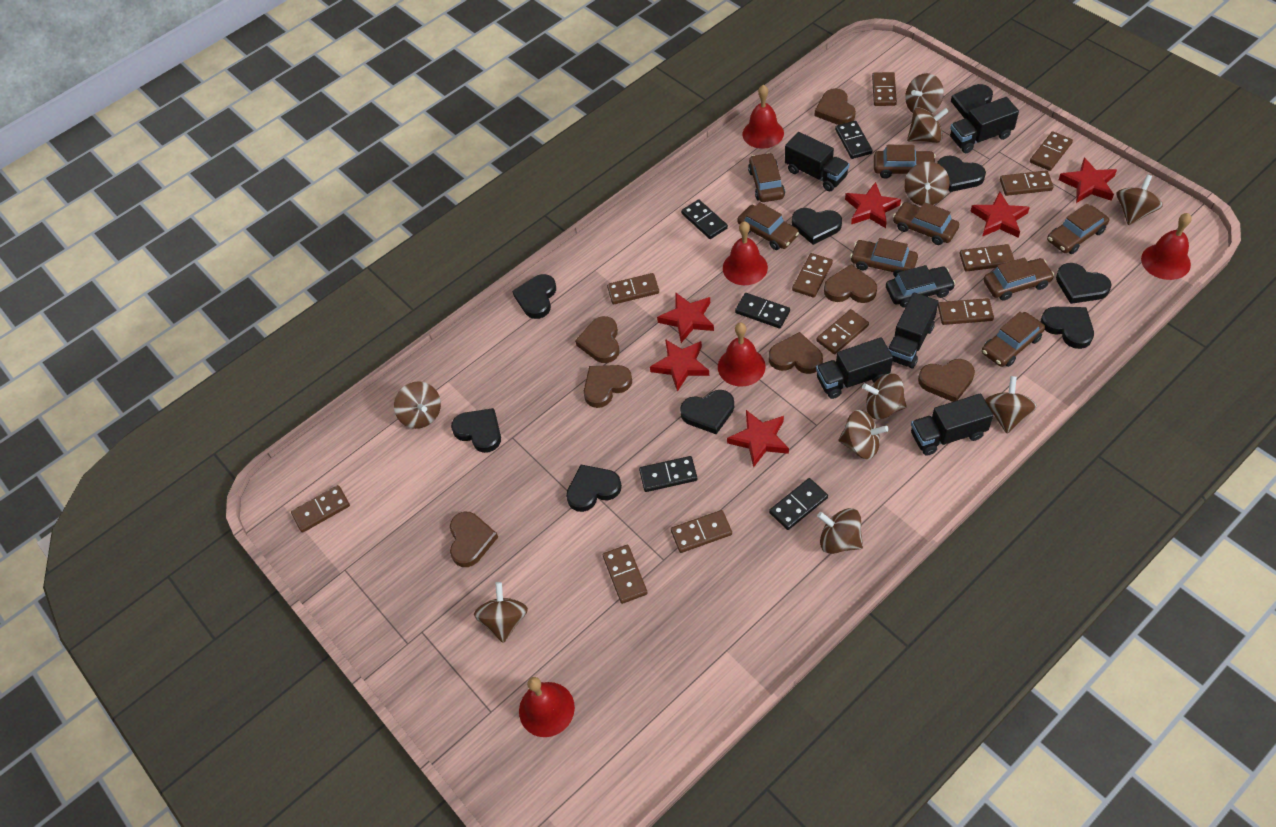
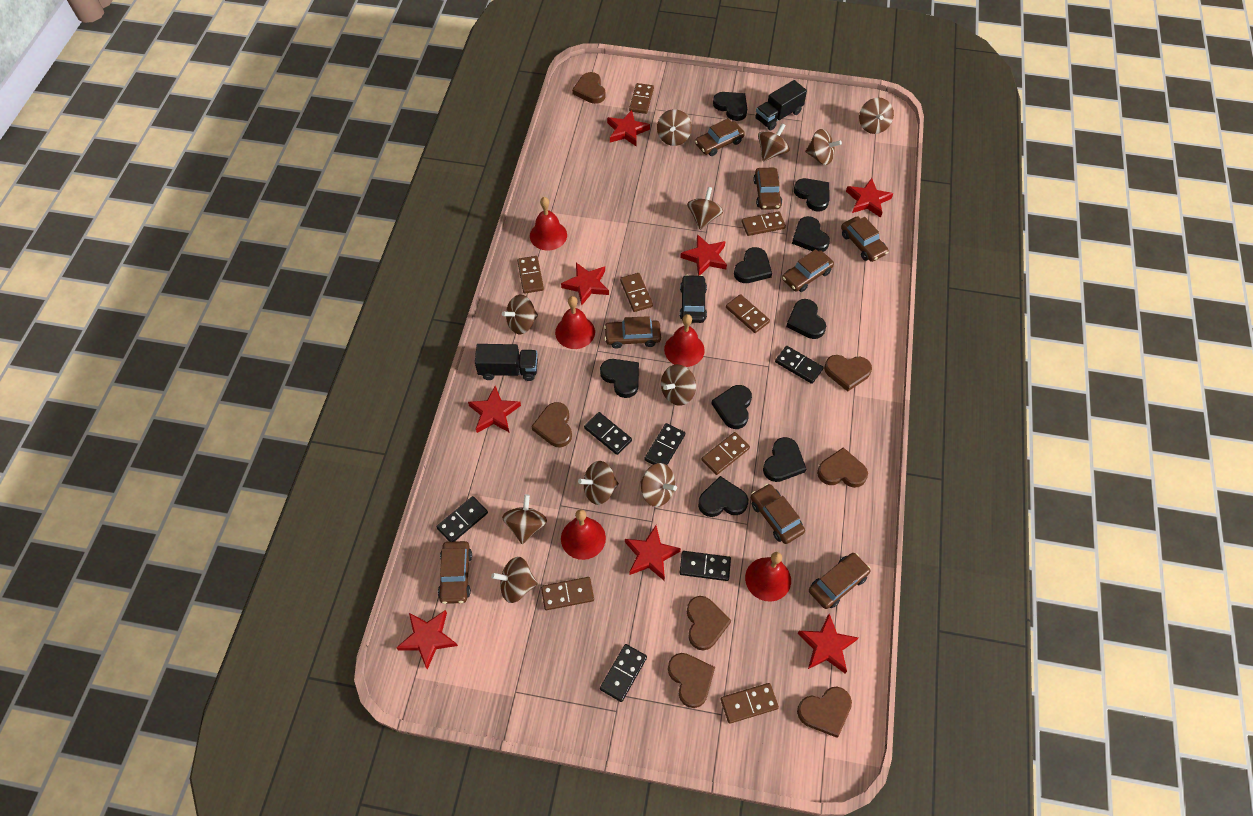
black domino: [639,456,698,492] [681,199,728,239] [735,293,790,328] [769,478,828,530] [835,121,873,159] = 5 -> [436,496,488,542] [584,412,632,455] [600,644,647,702] [644,423,685,465] [680,551,731,581] [775,346,824,384] = 6
black truck: [785,132,850,191] [816,338,893,399] [888,293,939,369] [911,394,993,456] [950,97,1019,153] = 5 -> [475,344,538,381] [755,80,807,130] = 2
brown domino: [291,485,350,533] [603,545,648,604] [607,273,659,305] [671,510,732,553] [792,253,833,298] [816,309,869,354] [872,72,897,106] [938,298,994,325] [959,244,1014,272] [1000,170,1053,196] [1030,131,1073,171] = 11 -> [517,256,544,294] [541,577,594,610] [620,273,653,312] [629,83,654,114] [701,432,750,475] [721,683,779,724] [726,294,770,333] [742,211,786,236] = 8
brown spinning top: [394,382,441,429] [474,582,528,643] [817,508,863,554] [838,410,889,459] [862,373,907,420] [904,162,950,206] [905,73,944,113] [907,107,949,143] [985,376,1037,433] [1117,175,1163,225] = 10 -> [491,557,538,603] [502,295,538,334] [502,494,547,544] [578,461,619,505] [640,463,677,507] [657,109,692,146] [661,364,696,406] [687,187,723,230] [758,123,790,161] [805,129,842,165] [859,98,894,134] = 11
red star: [650,339,709,392] [657,293,714,343] [727,410,789,468] [845,182,901,228] [970,192,1030,238] [1059,157,1117,203] = 6 -> [396,610,458,670] [468,386,521,433] [561,263,609,305] [607,110,650,147] [625,526,681,580] [680,234,727,276] [798,614,858,673] [846,178,893,218] = 8

